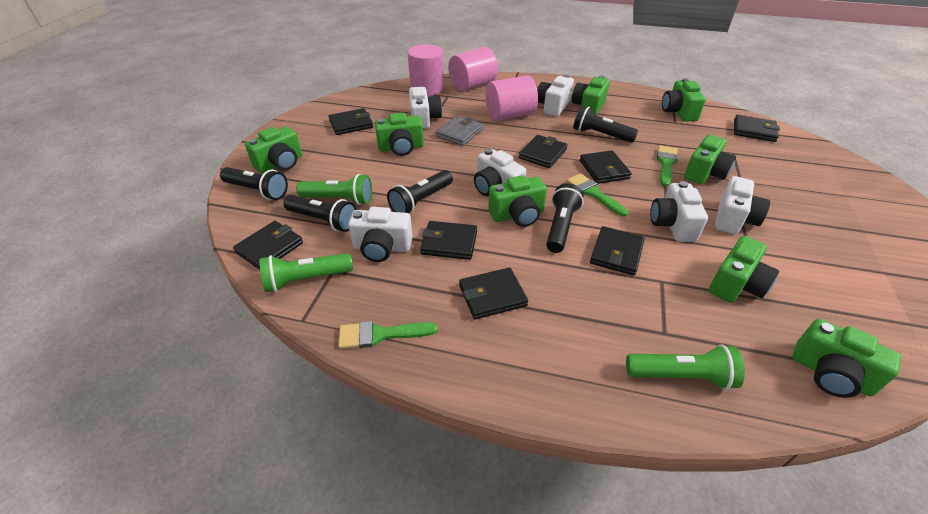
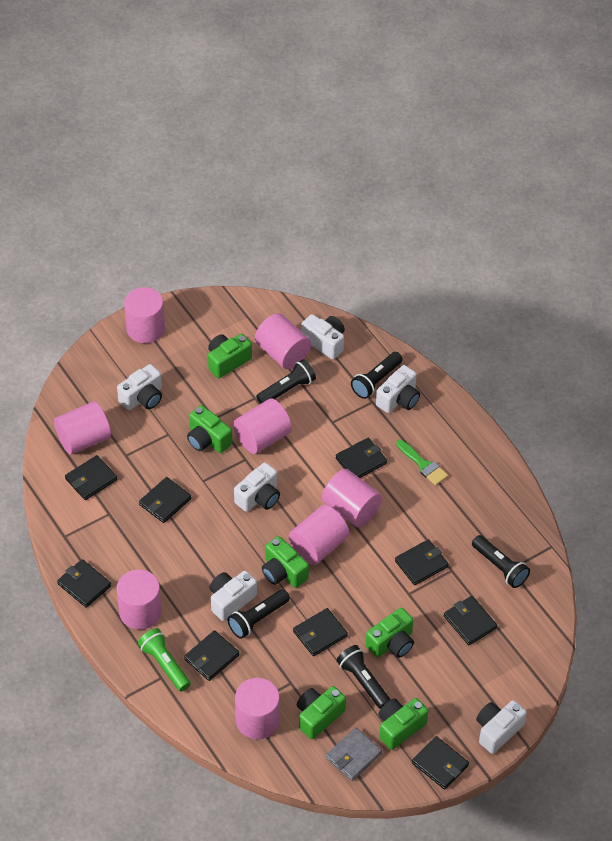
black wallet: [233,221,303,270] [328,108,373,135] [420,221,477,260] [459,268,528,319] [519,135,568,168] [580,150,632,184] [590,226,645,276] [734,115,780,142] = 8 -> [57,559,111,608] [65,455,117,500] [139,477,191,523] [184,630,239,681] [293,608,348,656] [336,438,387,478] [395,539,448,585] [412,736,469,790] [444,596,497,645] = 9
green brush: [338,321,438,349] [566,173,628,217] [657,146,678,187] = 3 -> [396,440,448,486] = 1
green camera: [245,127,302,173] [375,113,424,156] [488,175,547,227] [572,75,610,115] [662,78,706,121] [684,135,736,184] [709,236,779,303] [792,319,901,398] = 8 -> [187,405,232,453] [208,334,252,378] [262,536,309,588] [297,686,346,739] [366,608,414,658] [378,698,428,750] = 6
green flashlight: [260,253,353,292] [296,174,372,205] [626,344,745,390] = 3 -> [138,628,191,692] = 1
pink cylinder: [408,44,444,96] [448,47,498,91] [485,75,538,121] = 3 -> [54,401,111,455] [116,569,162,630] [124,287,165,343] [233,398,292,454] [235,678,280,739] [255,313,311,369] [289,505,349,565] [322,469,382,527] = 8

